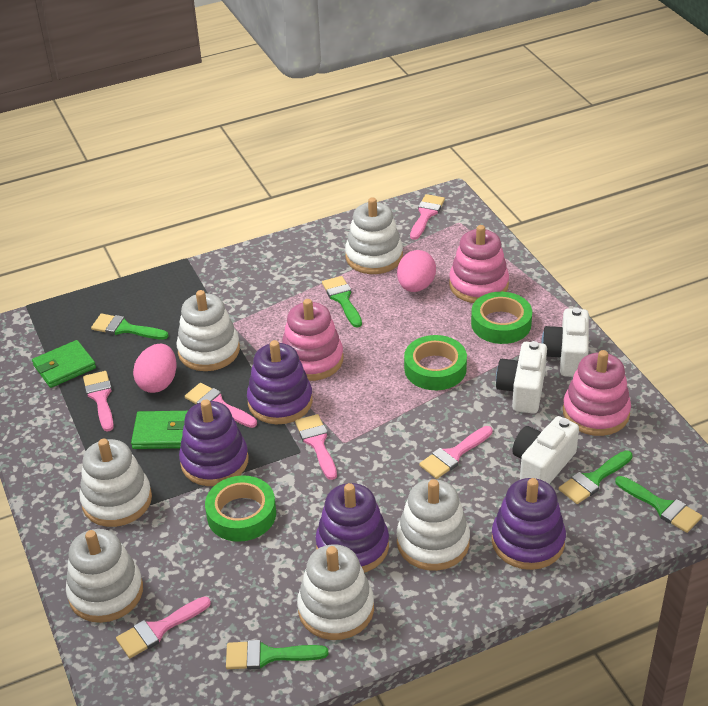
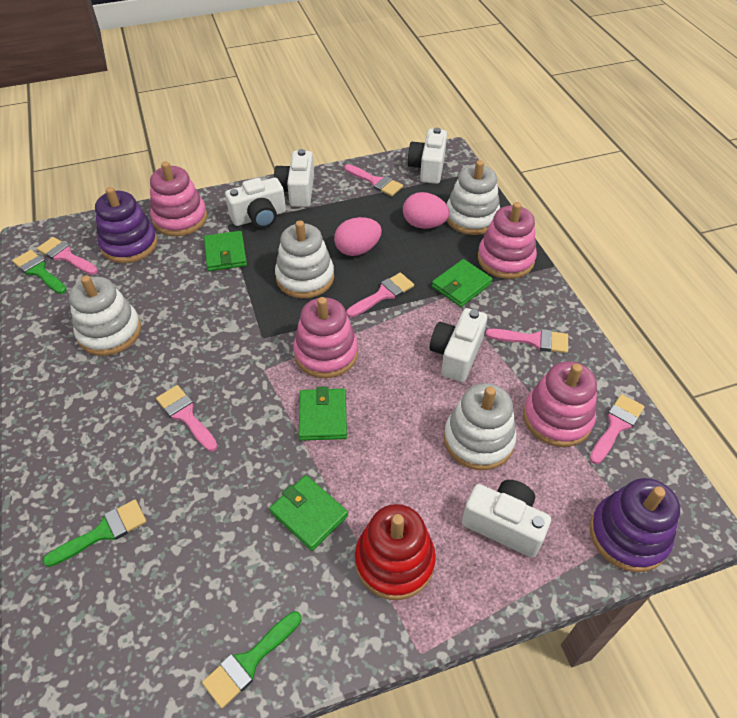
green brush: [91,314,168,340] [226,640,328,670] [322,276,362,328] [559,450,633,504] [615,476,702,533] = 5 -> [12,250,67,294] [43,499,147,567] [202,611,302,708] = 3
green tape: [205,475,276,542] [404,335,467,390] [471,292,532,344] = 3 -> none = 0
green wallet: [32,340,96,388] [131,411,187,449] = 2 -> [204,231,247,271] [270,475,348,551] [299,386,347,441] [432,259,493,307] = 4
pink stacking toy: [282,299,343,381] [449,225,509,303] [563,350,631,436] = 3 -> [150,162,207,236] [293,297,358,378] [478,202,537,279] [523,361,597,447] = 4
purple stacking toy: [179,399,249,486] [247,340,313,424] [315,483,389,573] [491,478,566,570] = 4 -> [95,187,158,263] [590,478,680,572] = 2
red stacking toy: none = 0 -> [355,504,436,600] = 1
white camera: [496,341,547,414] [512,416,579,484] [541,307,589,377] = 3 -> [225,178,286,228] [274,149,314,207] [407,128,447,184] [430,308,487,382] [462,480,551,558] = 5
white stacking toy: [66,529,143,623] [80,439,152,527] [176,290,240,371] [297,544,374,640] [345,197,403,274] [397,479,470,571] = 6 -> [69,275,141,356] [275,220,334,298] [444,383,517,470] [446,160,500,235] = 4

